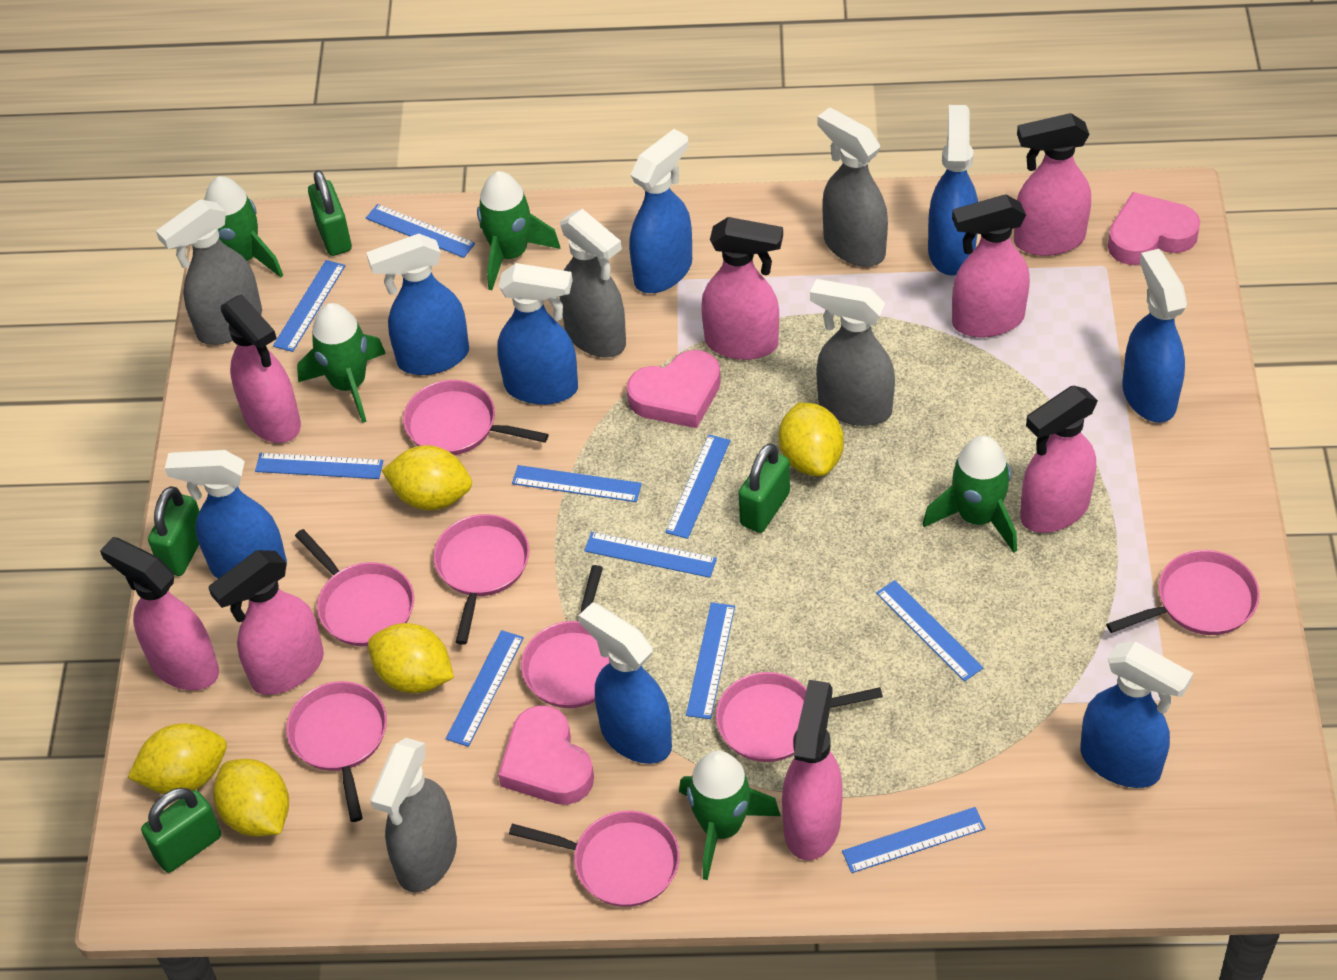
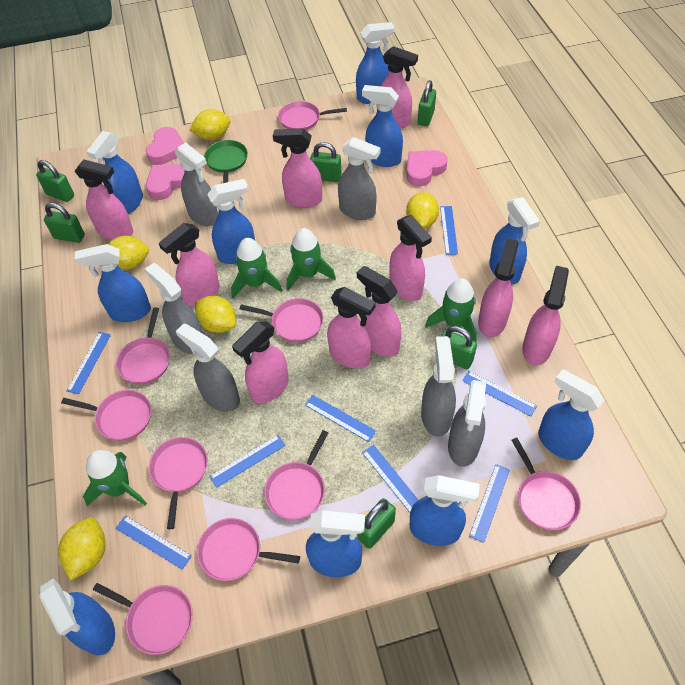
blue ruler: [255,453,383,479] [273,260,345,352] [366,204,475,258] [446,630,524,747] [512,465,642,502] [584,532,717,578] [666,435,731,539] [686,602,735,719] [842,807,986,873] [876,580,983,682] = 10 -> [67,332,111,394] [116,515,192,570] [209,435,286,488] [305,395,376,442] [362,445,418,513] [440,206,458,255] [462,371,537,416] [469,464,510,543] = 8
blue spray bottle: [165,450,287,579] [366,234,469,375] [497,263,578,405] [579,602,672,764] [629,129,692,293] [928,105,978,275] [1080,641,1193,788] [1122,249,1187,423] = 8 -> [39,578,115,655] [75,244,151,322] [86,131,143,214] [207,179,255,264] [306,510,365,577] [356,22,394,104] [362,85,403,167] [410,475,480,546] [489,197,540,284] [538,369,604,460] = 10
green padlock: [141,788,221,873] [148,486,199,576] [308,170,352,256] [739,443,790,533] = 4 -> [36,160,74,202] [44,203,85,243] [310,142,342,182] [357,498,396,549] [418,80,436,126] [441,326,477,369] = 6
green pan: none = 0 -> [204,140,248,183] = 1
green rocket: [204,176,283,277] [297,303,386,423] [477,171,561,290] [679,751,781,880] [923,436,1017,553] = 5 -> [83,450,147,506] [231,238,282,298] [287,228,336,291] [425,278,477,342] = 4
grey spray bottle: [156,199,262,345] [370,738,457,893] [559,209,626,358] [810,279,895,426] [818,107,888,267] = 5 -> [145,263,203,354] [175,142,218,226] [176,324,240,412] [338,137,381,220] [421,336,456,437] [448,380,486,467] = 6
pink pan: [286,681,387,822] [295,529,414,646] [403,380,549,455] [433,514,529,645] [509,810,680,907] [521,565,610,708] [716,672,883,762] [1106,550,1260,635] = 8 -> [61,390,151,441] [93,583,193,655] [116,308,170,384] [149,437,208,529] [197,518,300,581] [240,298,324,342] [264,430,328,520] [278,101,347,130] [511,438,581,530] = 9
pink spray bottle: [100,537,219,690] [208,550,324,695] [221,295,301,443] [701,217,783,360] [782,680,843,860] [952,195,1030,338] [1014,113,1091,256] [1020,386,1098,533] = 8 -> [75,160,133,240] [159,223,220,306] [232,321,288,404] [273,128,322,208] [327,287,376,368] [357,266,402,356] [377,46,418,129] [389,215,432,301] [478,238,519,337] [522,266,569,365] = 10

